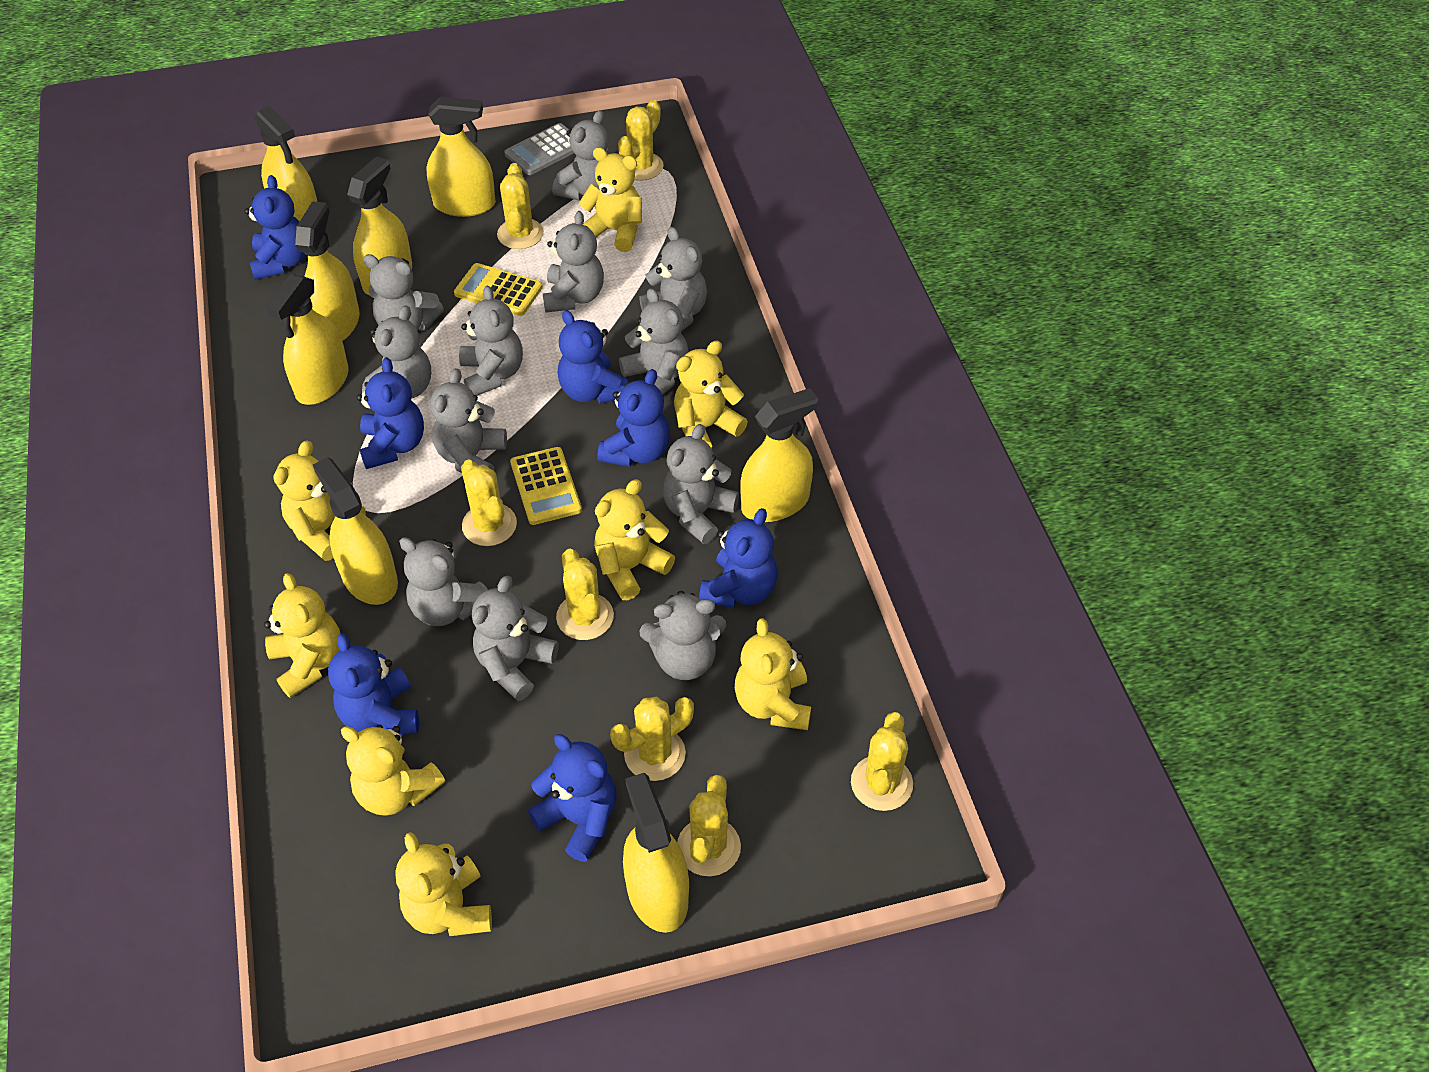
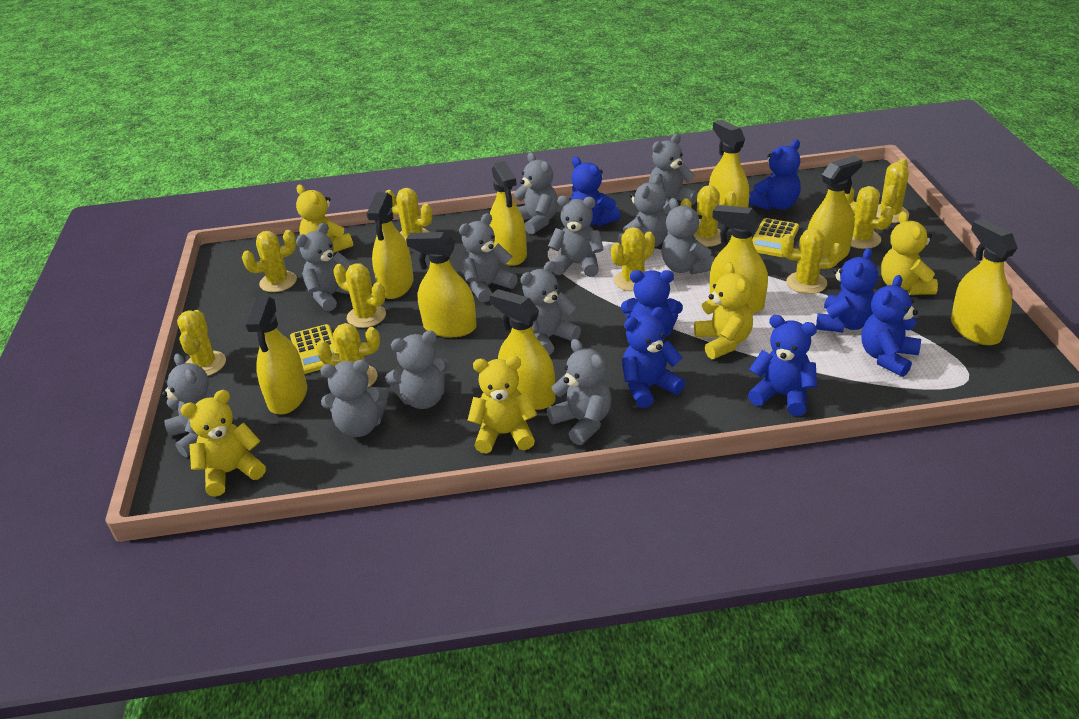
grey calculator: [504,123,574,175] = 1 -> none = 0
yellow cactus: [461,460,517,546] [497,163,544,249] [556,549,614,640] [610,697,694,781] [618,99,664,181] [677,775,741,876] [851,712,913,811] = 7 -> [177,310,226,376] [242,230,297,292] [316,323,380,388] [333,263,386,328] [386,188,432,242] [611,227,655,291] [680,185,736,247] [781,229,842,294] [845,186,894,249] [876,158,909,223] = 10
yellow spray bottle: [254,106,317,221] [266,274,348,405] [295,201,360,341] [313,457,398,605] [347,156,412,296] [426,97,496,217] [623,773,689,933] [740,388,818,522] = 8 -> [245,297,307,415] [367,192,414,299] [406,232,477,337] [489,161,527,266] [490,289,556,410] [709,120,749,207] [710,205,768,314] [807,156,863,262] [951,219,1017,345] = 9
yellow teddy bear: [264,573,340,698] [274,440,366,561] [341,725,445,816] [395,832,492,936] [578,147,642,252] [594,479,675,600] [674,341,748,448] [735,618,811,730] = 8 -> [180,390,266,497] [296,185,353,253] [467,356,537,453] [694,262,753,359] [881,211,938,295] = 5

